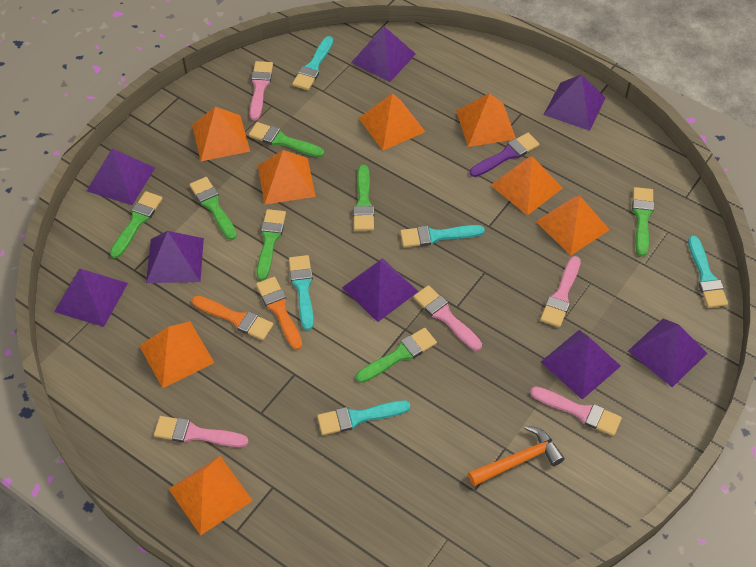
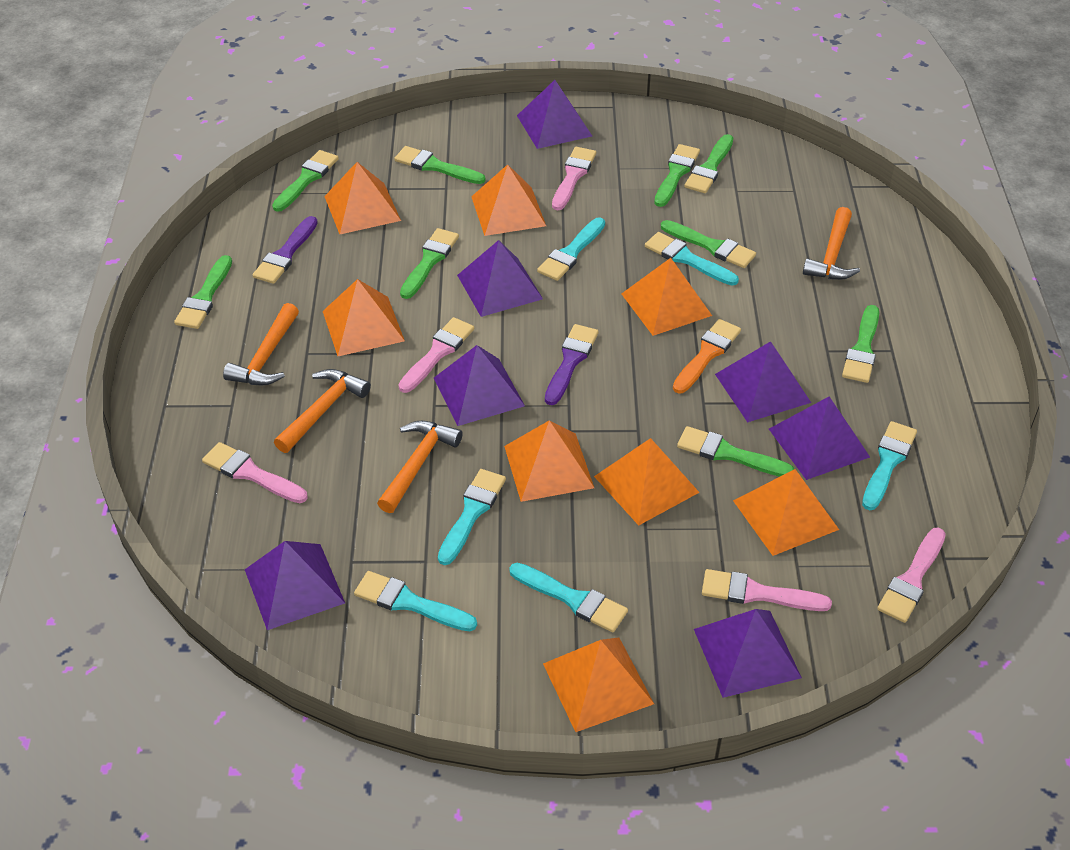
green brush: [110,191,162,258] [190,177,237,240] [249,122,324,157] [256,209,286,281] [353,165,374,231] [356,328,437,383] [632,187,654,257] = 7 -> [174,255,232,329] [272,150,339,212] [394,146,486,184] [400,228,459,299] [654,144,700,207] [661,220,756,268] [677,426,794,477] [685,134,733,193] [842,305,879,383] = 9
orange brush: [192,296,273,340] [256,277,302,350] = 2 -> [673,319,741,394] = 1
orange hammer: [468,426,565,486] = 1 -> [223,303,299,385] [274,369,371,453] [377,421,462,513] [803,207,860,280] = 4
purple brush: [470,133,539,177] = 1 -> [253,216,318,284] [545,324,599,405] = 2
purple pyramid: [54,269,128,327] [87,149,155,205] [146,231,204,283] [342,258,419,322] [351,26,416,82] [541,330,621,400] [544,74,606,131] [628,318,707,387] = 8 -> [245,541,345,630] [434,345,525,426] [457,240,543,317] [517,80,592,149] [694,609,802,698] [715,341,811,422] [769,396,870,480] = 7
turquoise brush: [289,255,314,330] [292,36,333,90] [317,401,410,435] [400,225,485,247] [688,236,728,308] = 5 -> [354,571,477,631] [438,469,506,565] [509,563,628,632] [537,218,605,281] [645,232,739,285] [862,421,917,510] = 6

